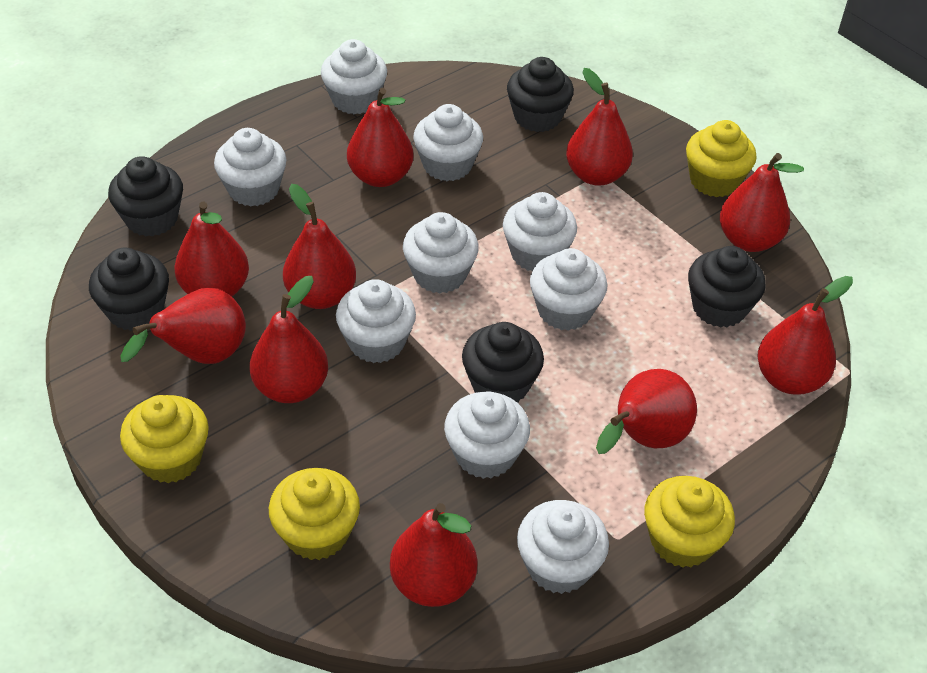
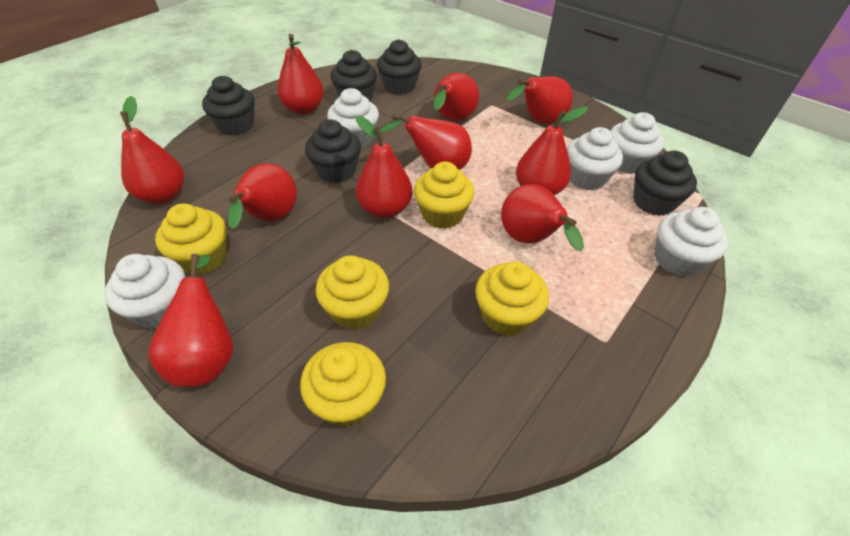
white cupcake: [214,128,286,206] [321,39,387,114] [336,279,416,363] [403,212,479,294] [413,104,483,181] [444,391,530,479] [503,192,577,271] [517,500,609,594] [530,248,608,331] = 9 -> [105,254,186,329] [327,88,379,147] [567,127,623,190] [610,112,664,174] [655,207,728,277] = 5
yellow cupcake: [120,395,209,483] [269,468,360,560] [644,476,735,568] [686,120,757,197] = 4 -> [155,203,227,275] [300,342,386,427] [316,255,389,330] [414,162,474,229] [475,261,549,336] = 5

